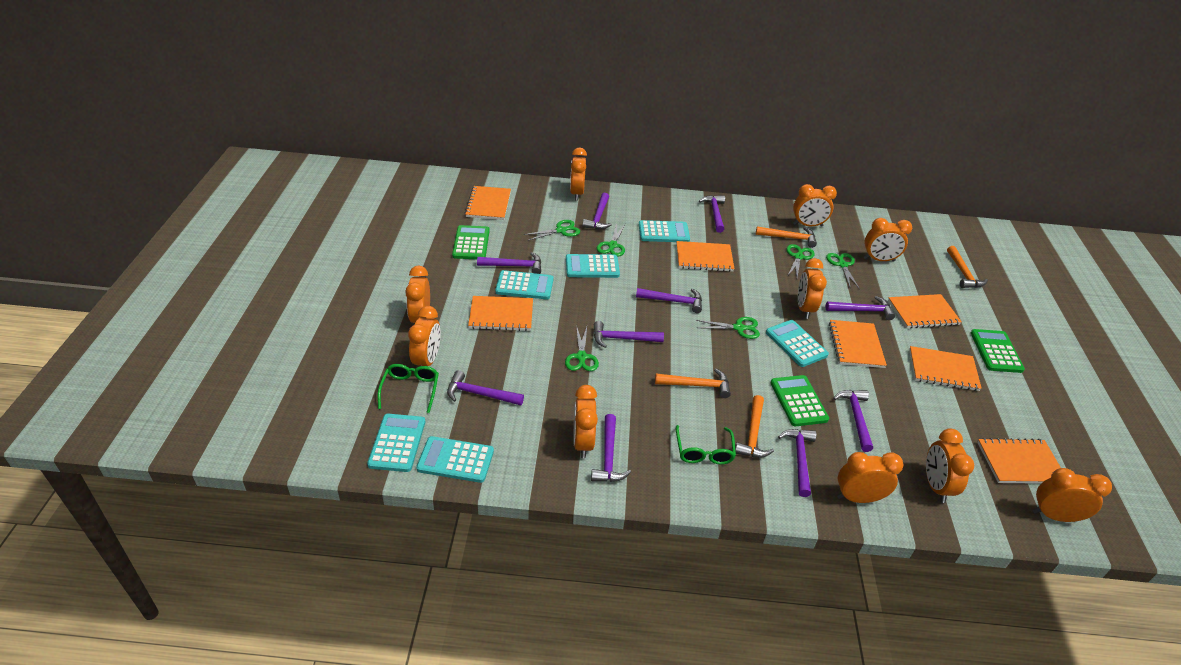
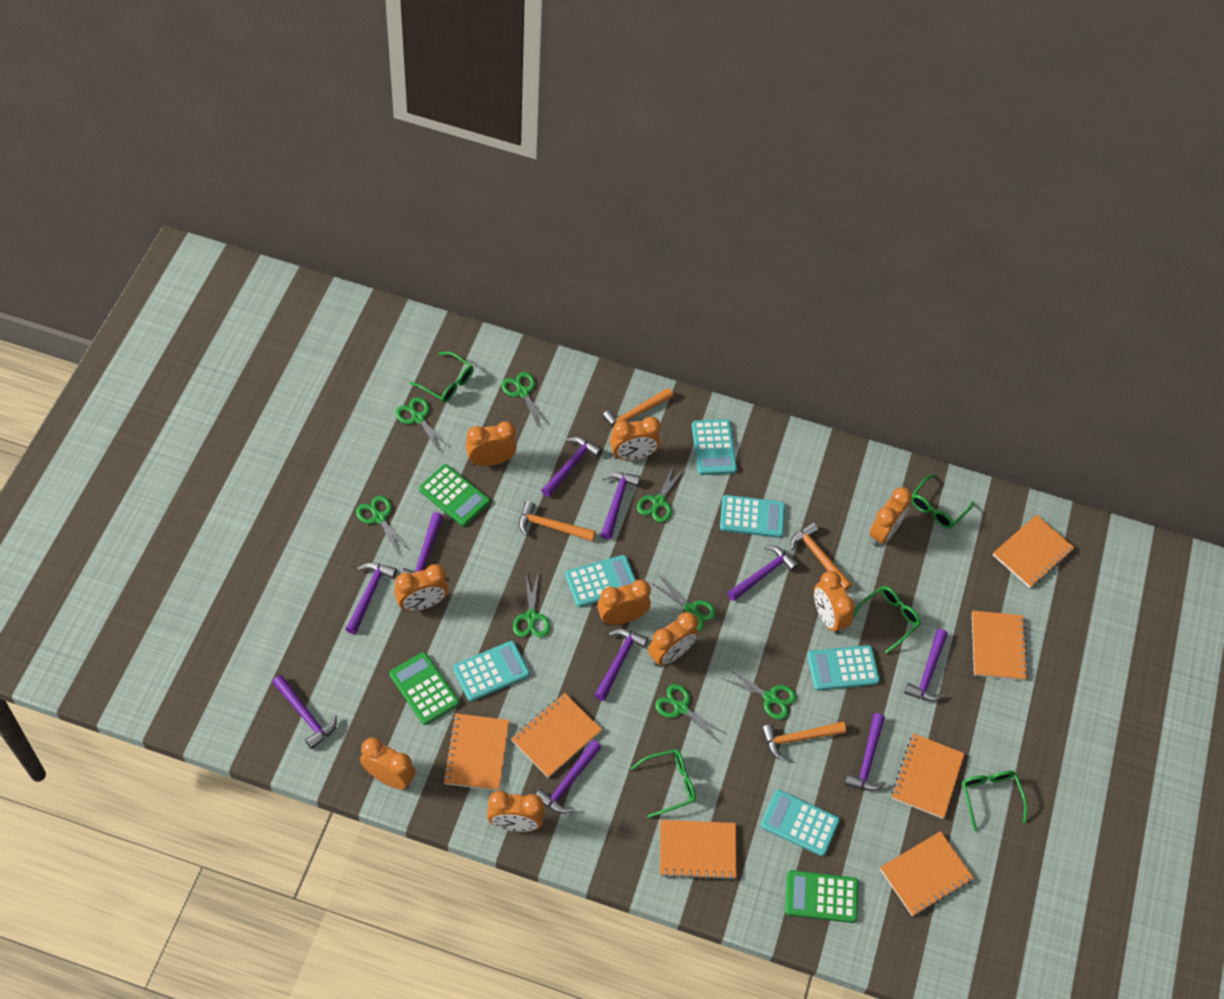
green glasses: [377,364,439,413] [676,425,736,465] = 2 -> [410,351,474,403] [630,749,696,818] [853,586,921,654] [911,475,974,529] [962,771,1027,831] = 5
green scissors: [524,220,580,241] [565,325,599,371] [597,223,626,257] [696,317,760,339] [786,244,815,277] [826,253,860,289] = 6 -> [356,496,410,555] [395,397,449,453] [501,372,548,428] [513,574,550,637] [637,464,684,523] [650,574,716,631] [655,684,726,742] [722,668,796,719] = 8
orange clock: [405,266,430,323] [408,306,441,367] [570,147,587,201] [573,385,598,458] [793,184,837,227] [798,258,827,319] [837,452,903,503] [864,218,912,262] [926,428,974,503] [1033,468,1112,522] = 10 -> [360,738,416,790] [394,564,448,611] [466,421,517,466] [487,790,544,832] [597,580,651,625] [610,417,661,461] [648,612,698,666] [814,571,855,634] [869,487,912,546] = 9

